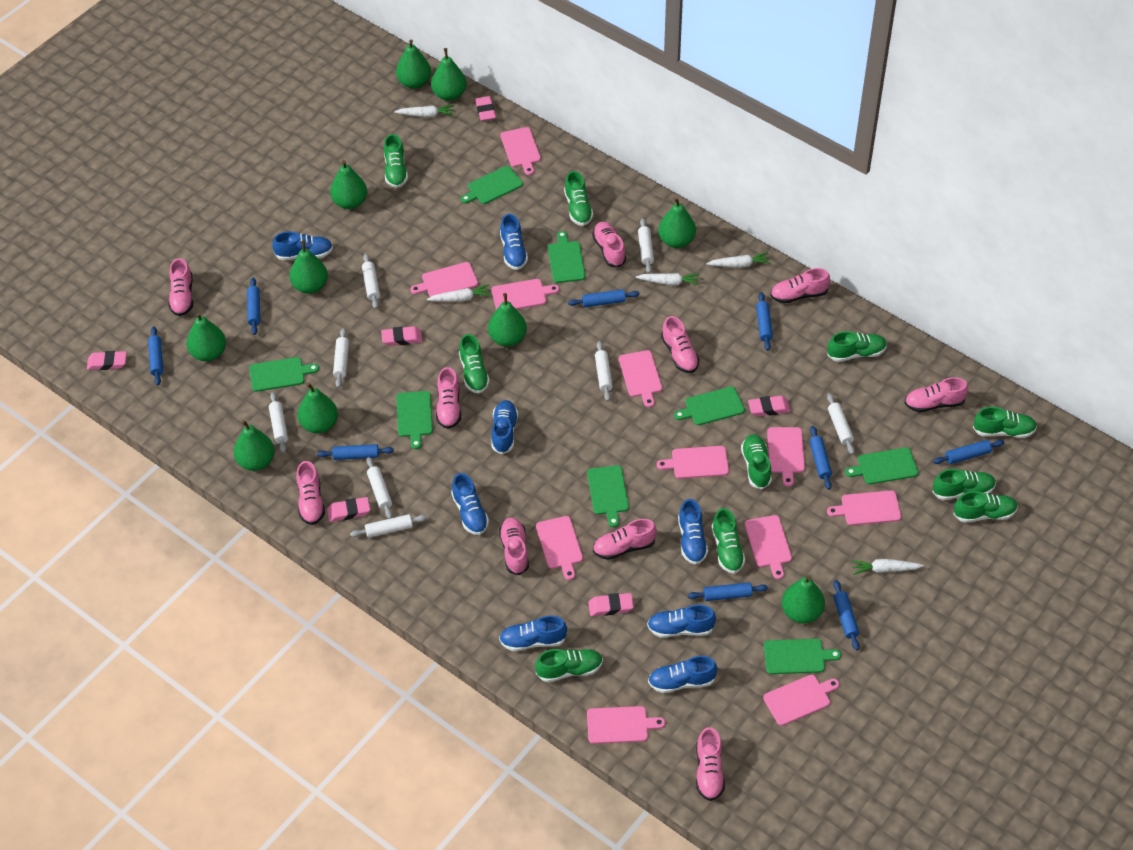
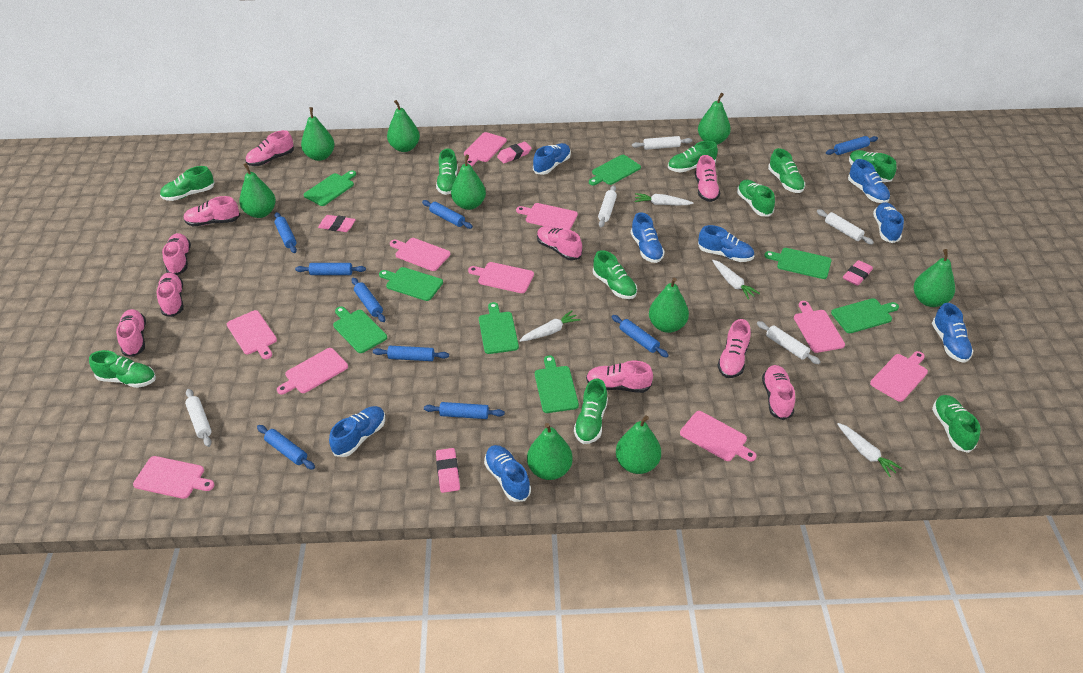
green pear: [187,313,226,361] [233,420,275,471] [289,240,328,294] [297,382,338,433] [330,160,367,209] [396,39,431,89] [431,48,467,101] [488,293,527,347] [658,197,696,248] [782,575,825,623] = 10 -> [239,163,276,218] [301,107,335,161] [387,100,420,152] [451,155,486,210] [527,423,573,480] [616,415,661,474] [649,278,689,333] [698,93,731,145] [914,249,955,307] = 9
pink cutting board: [410,262,478,297] [491,279,559,310] [500,127,541,175] [536,516,583,580] [587,706,665,744] [619,350,662,407] [657,446,729,479] [745,515,792,579] [763,675,839,726] [767,427,805,486] [827,490,901,525] = 11 -> [133,456,214,499] [227,310,277,359] [277,348,348,395] [390,238,450,271] [464,132,507,166] [468,262,534,293] [516,203,578,230] [680,411,756,461] [794,301,845,353] [870,351,928,402] = 10
pink eraser: [87,351,127,370] [327,497,370,522] [381,326,422,346] [475,96,496,121] [588,593,634,616] [748,396,791,416] = 6 -> [318,215,356,232] [436,448,460,493] [497,142,531,163] [843,260,873,286] = 4
white carrot: [394,105,454,117] [427,284,492,302] [636,273,700,286] [706,252,771,268] [851,559,924,575] = 5 -> [519,311,581,342] [634,193,694,205] [712,260,760,300] [837,423,902,477] = 4
white rolling pin: [269,392,288,453] [333,328,349,388] [350,514,427,538] [362,253,380,309] [367,457,393,519] [595,341,613,401] [638,218,654,273] [827,393,855,455] = 8 -> [185,389,212,447] [598,185,617,227] [632,136,692,150] [757,321,821,364] [817,209,874,244] = 5

